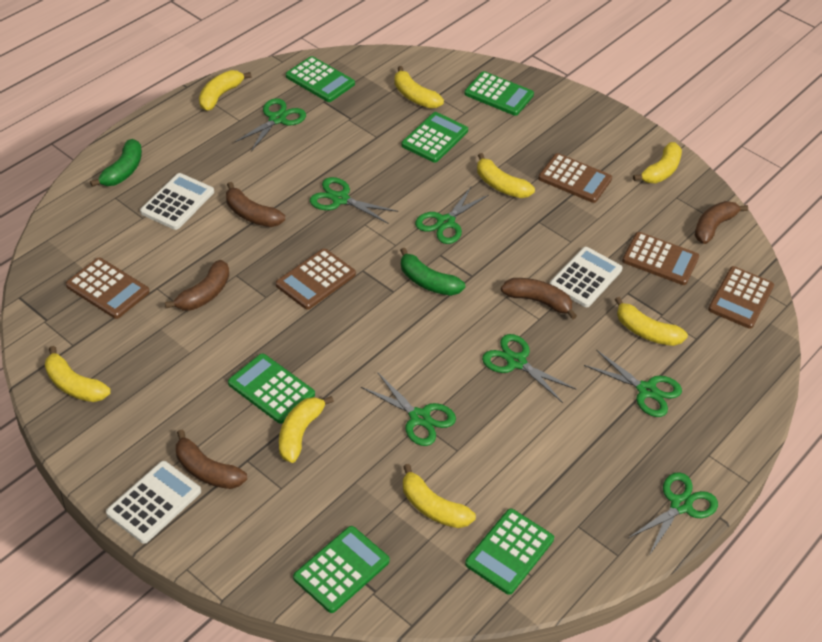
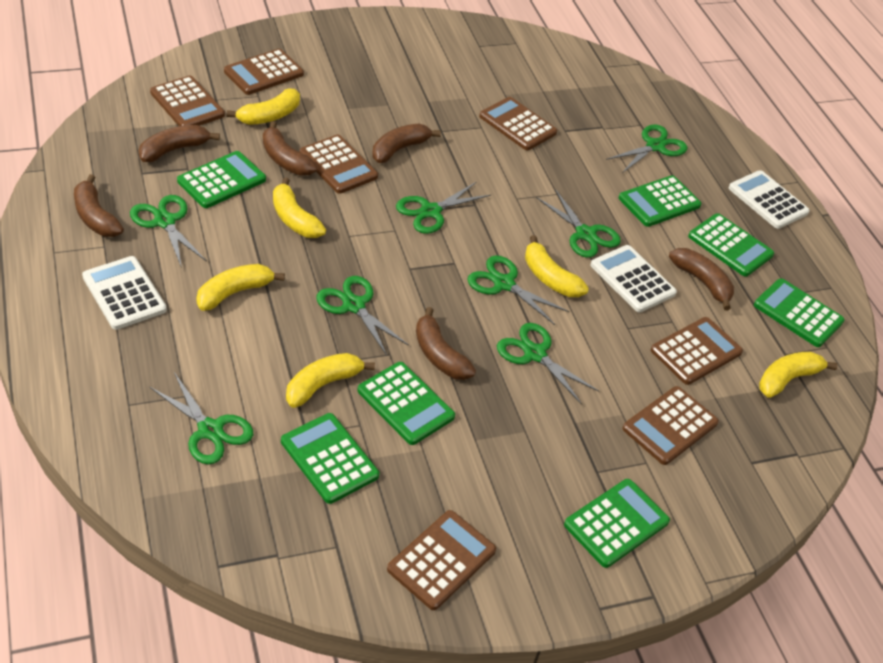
brown banana: [165,260,229,311] [176,430,247,489] [226,182,285,227] [501,278,577,320] [695,201,748,244] = 5 -> [74,174,124,237] [139,125,220,162] [263,121,317,176] [372,124,441,163] [416,307,476,380] [669,248,734,310] = 6
brown calculator: [66,258,149,319] [276,249,356,310] [538,153,612,203] [622,232,699,285] [708,266,774,329] = 5 -> [150,76,225,126] [224,49,304,95] [299,135,378,194] [387,510,496,610] [479,97,557,150] [622,386,719,465] [651,317,743,385] = 7
green banana: [90,139,142,187] [400,248,465,296] = 2 -> none = 0
green calculator: [228,353,315,424] [286,56,355,102] [293,526,390,613] [401,112,468,163] [464,71,534,116] [465,509,554,595] = 6 -> [177,151,266,208] [281,413,379,504] [358,362,455,445] [564,479,670,568] [618,175,702,227] [688,213,774,277] [754,278,845,347] = 7
green scissors: [234,98,306,151] [310,177,398,224] [361,372,456,446] [415,187,489,244] [482,334,577,403] [584,350,682,417] [628,472,718,554] = 7 -> [130,195,207,268] [150,372,253,465] [316,276,409,356] [396,182,491,234] [467,255,569,325] [497,323,600,405] [536,189,621,258] [606,124,687,173] = 8
yellow banana: [45,346,111,402] [199,70,252,111] [279,396,334,463] [394,66,444,109] [403,464,476,528] [477,153,535,198] [615,297,688,346] [633,142,682,183] = 8 -> [196,264,285,311] [227,89,300,125] [273,177,326,238] [286,353,375,408] [525,235,589,297] [759,352,838,398] = 6

